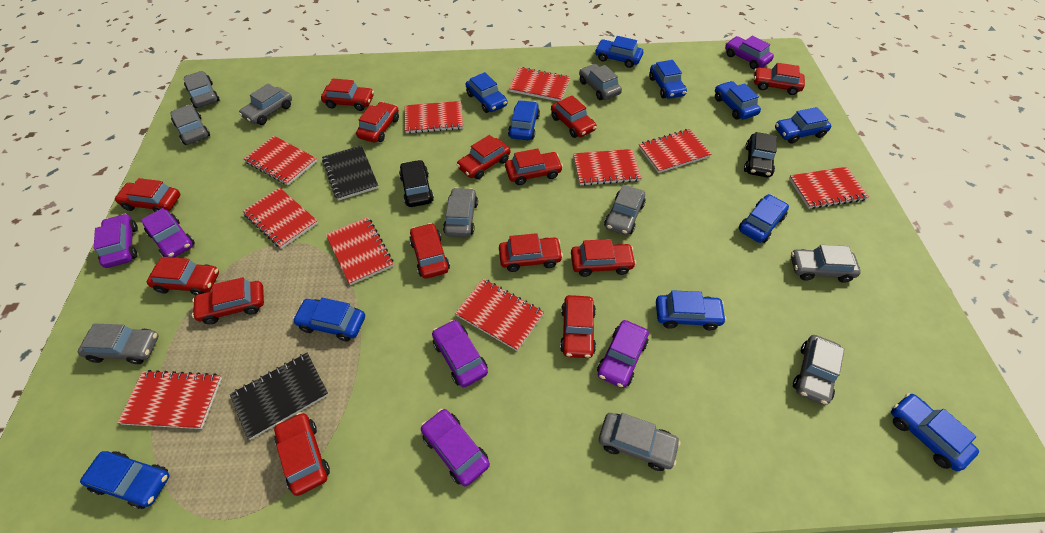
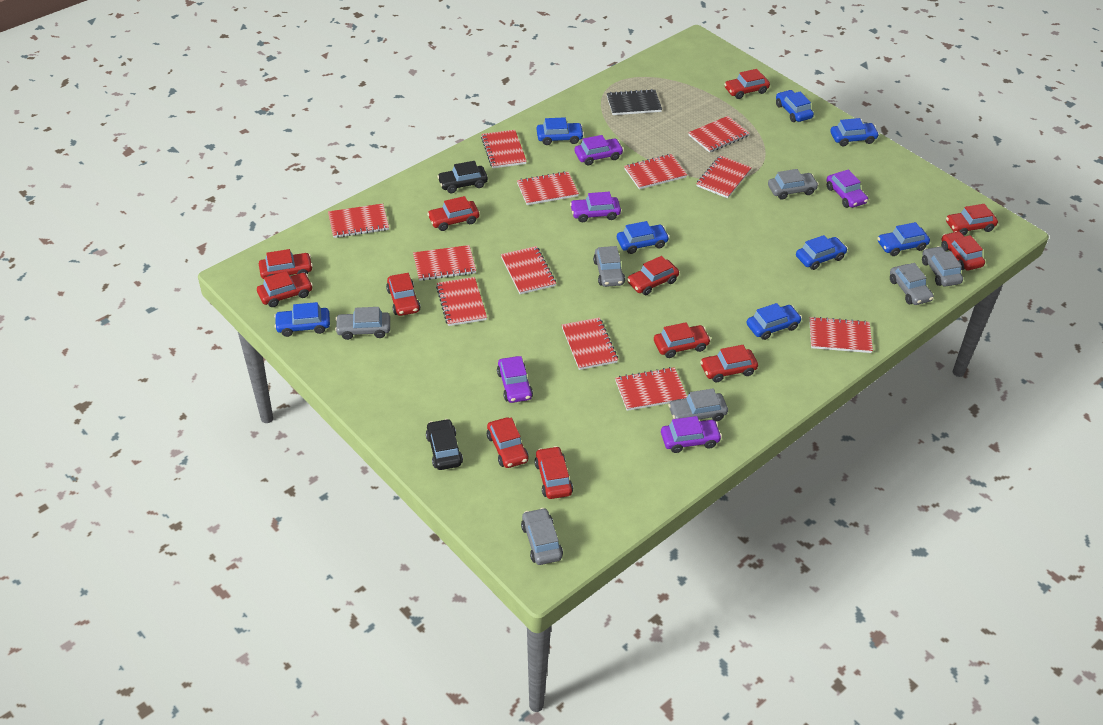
black notebook: [230,353,328,440] [322,145,379,201] = 2 -> [607,89,662,115] = 1
blue car: [80,451,170,509] [292,298,365,342] [466,72,507,113] [508,100,540,140] [595,36,643,68] [649,60,687,99] [656,290,727,330] [715,81,761,120] [739,194,789,243] [775,107,831,144] [891,393,979,471] = 11 -> [274,302,330,337] [537,117,584,145] [617,221,669,254] [746,303,802,340] [776,90,814,122] [796,235,848,270] [830,118,879,146] [878,222,930,256] = 8
grey car: [78,324,159,364] [170,105,210,145] [184,71,220,108] [239,84,292,125] [443,187,478,237] [579,64,622,100] [599,413,681,471] [604,185,645,235] [791,245,861,283] [793,335,844,405] = 10 -> [335,307,390,340] [521,508,563,565] [593,246,625,287] [668,388,728,421] [768,169,819,200] [890,263,934,305] [922,246,963,287] = 7
purple car: [94,214,138,268] [141,208,195,258] [421,409,490,487] [432,320,488,387] [597,320,649,388] [725,35,774,69] = 6 -> [497,356,533,403] [570,192,621,222] [575,135,624,165] [661,416,722,453] [827,170,868,208] = 5
red car: [114,178,180,212] [147,257,219,296] [192,277,264,324] [274,412,330,496] [321,78,374,111] [356,102,399,143] [409,223,450,279] [457,135,510,179] [499,233,563,272] [505,149,563,185] [551,95,597,138] [560,295,596,358] [571,239,636,277] [754,63,805,95] = 14 -> [257,271,313,307] [259,249,313,279] [386,273,421,316] [427,196,479,231] [487,417,529,468] [534,446,573,499] [627,256,679,295] [654,322,711,358] [700,345,758,382] [724,69,770,99] [941,231,985,271] [946,204,998,235] = 12
red notebook: [118,370,222,429] [242,187,318,249] [244,136,317,185] [326,217,393,285] [405,101,463,134] [455,279,544,351] [509,67,571,101] [573,149,642,186] [639,129,711,173] [789,167,869,209] = 10 -> [328,204,389,238] [413,245,476,281] [436,277,487,326] [481,130,527,168] [501,246,556,294] [517,171,579,205] [562,317,618,370] [615,367,687,411] [624,154,687,189] [688,116,750,153] [696,155,752,198] [809,316,873,353] = 12

